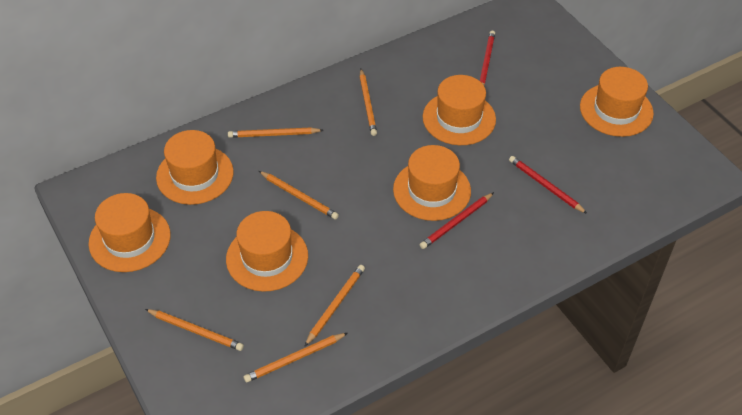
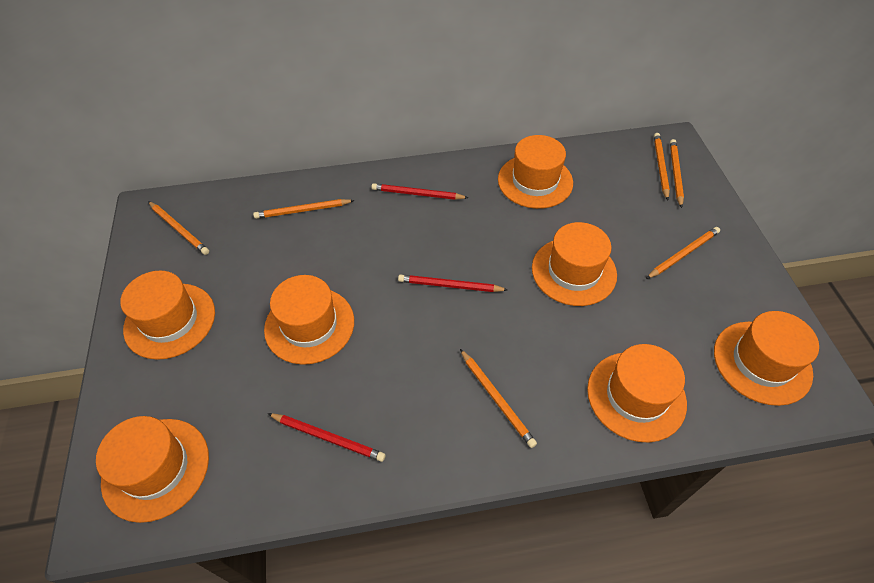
orange hat: [89,193,171,272] [156,130,234,205] [226,211,308,292] [393,145,471,221] [423,75,496,145] [580,67,654,137] = 6 -> [96,416,209,523] [120,271,215,360] [264,275,354,365] [498,135,573,209] [532,222,617,306] [587,344,687,442] [714,311,819,406] = 7

